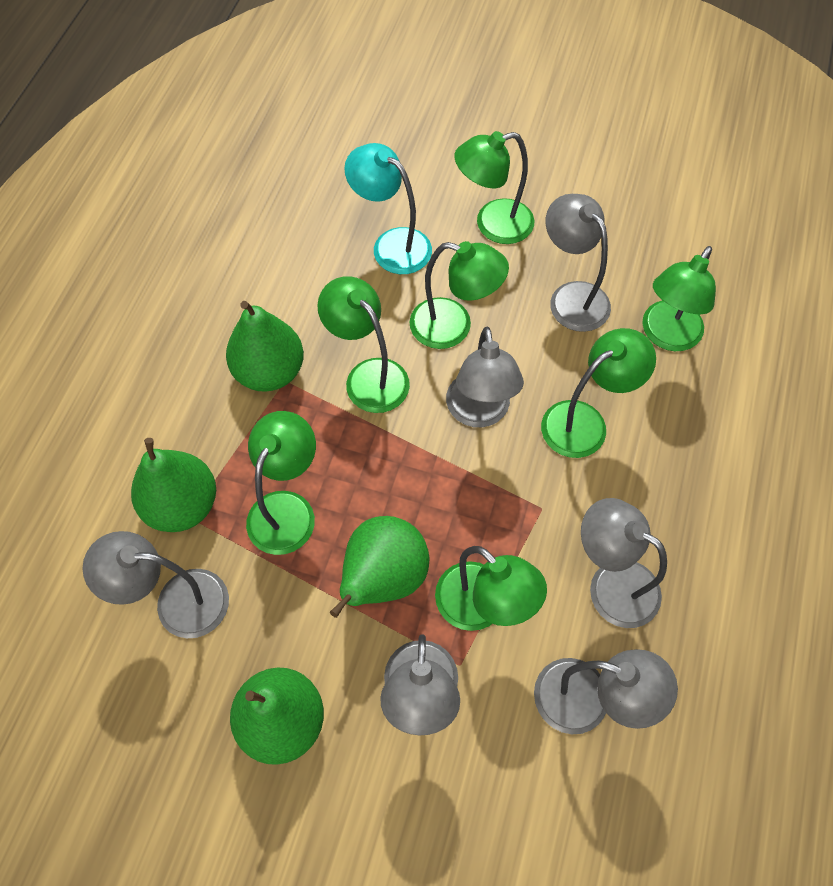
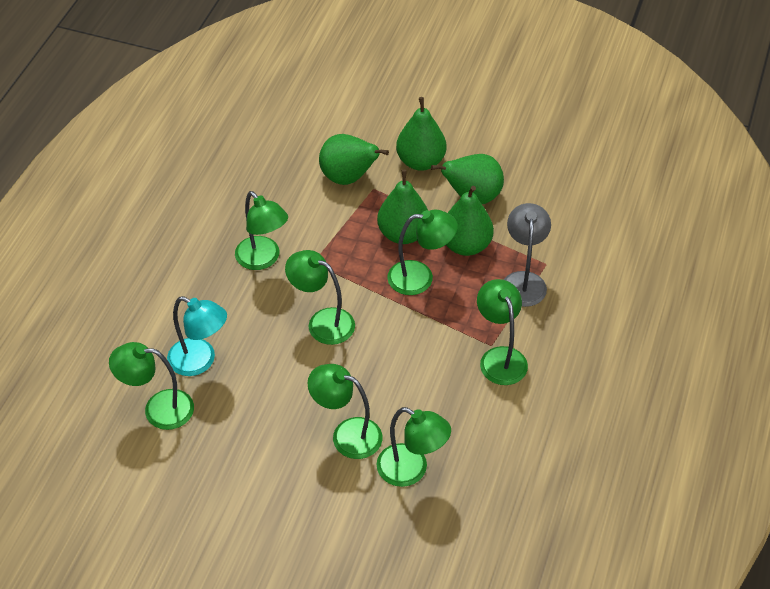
green pear: [131,438,216,532] [226,301,304,392] [230,668,324,765] [330,516,429,618] = 4 -> [319,134,389,185] [377,170,428,244] [396,97,446,171] [431,154,504,204] [446,186,494,256] = 5
grey lamp: [82,531,229,638] [380,634,460,735] [446,327,524,427] [534,649,678,734] [546,194,611,332] [581,498,667,628] = 6 -> [504,203,551,307] = 1

